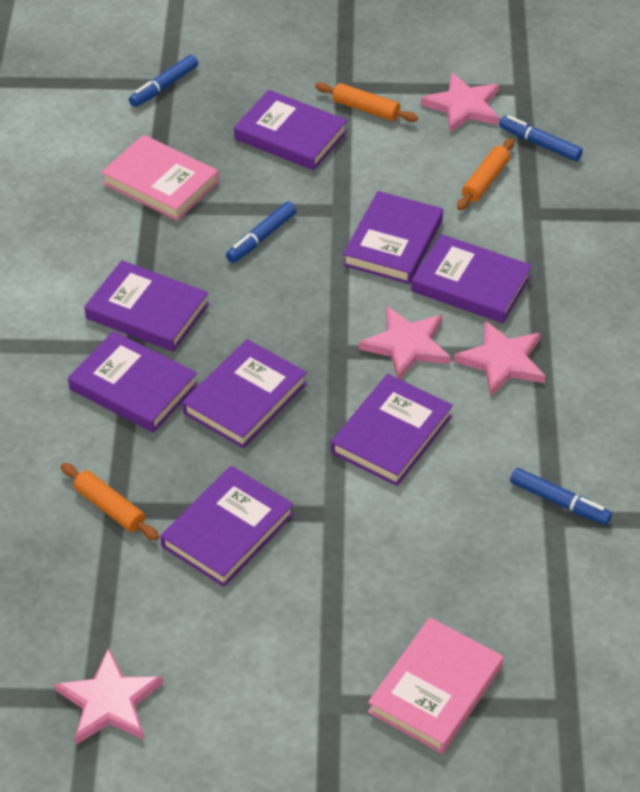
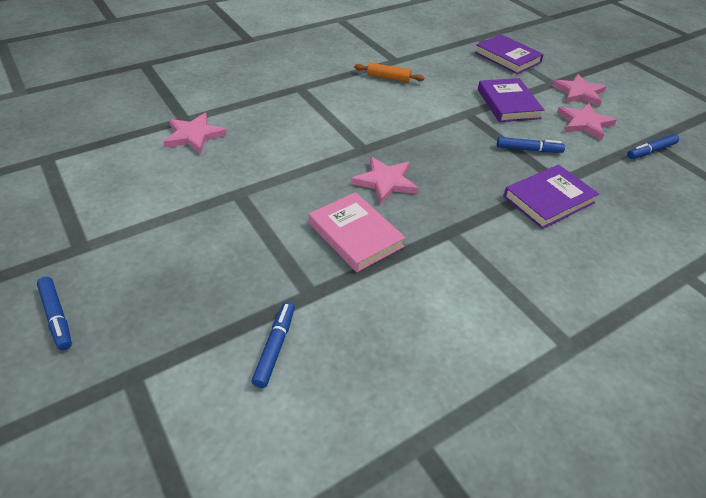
orange rolling pin: [61,463,159,540] [315,82,418,122] [457,138,514,210] = 3 -> [354,63,425,82] = 1
pink book: [101,135,219,221] [368,617,503,754] = 2 -> [309,192,406,272] = 1
purple book: [68,331,198,433] [84,260,209,352] [160,466,294,587] [182,339,307,448] [234,90,348,170] [331,374,453,486] [343,191,443,284] [411,234,532,323] = 8 -> [475,34,544,74] [478,78,544,122] [503,165,599,229] = 3

